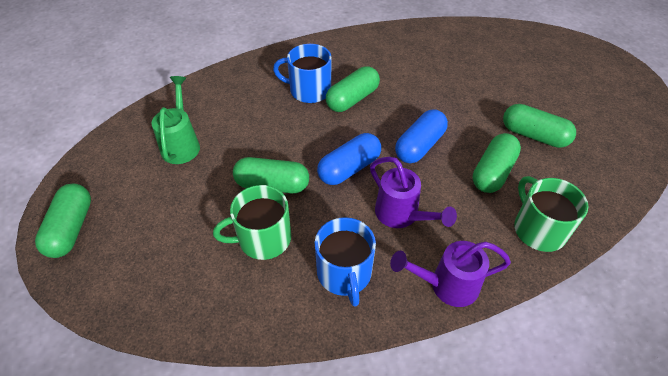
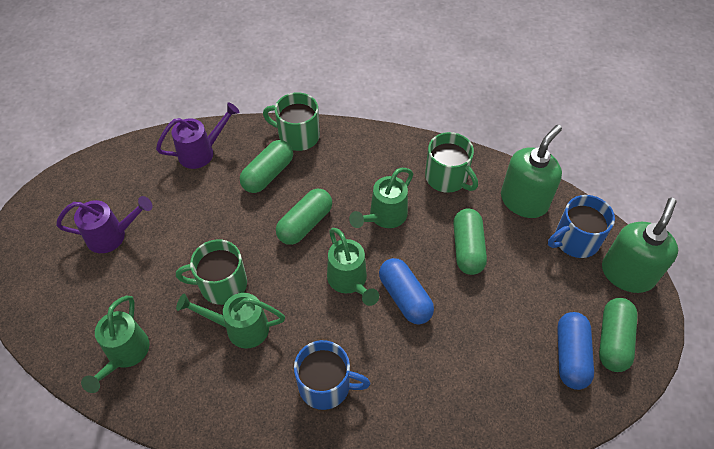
green capsule: [35,183,91,258] [233,157,309,193] [326,66,380,112] [472,133,521,193] [503,104,576,148] = 5 -> [240,140,293,193] [276,189,332,245] [453,208,487,275] [599,298,638,372] = 4
green mug: [213,185,291,260] [514,176,589,252] = 2 -> [176,239,247,305] [263,92,320,151] [425,132,478,193] = 3
green soap dispenser: none = 0 -> [501,125,562,218] [602,198,678,293] = 2
green watering can: [151,76,200,164] = 1 -> [81,295,149,393] [176,293,285,348] [327,228,379,306] [349,168,413,228] = 4

